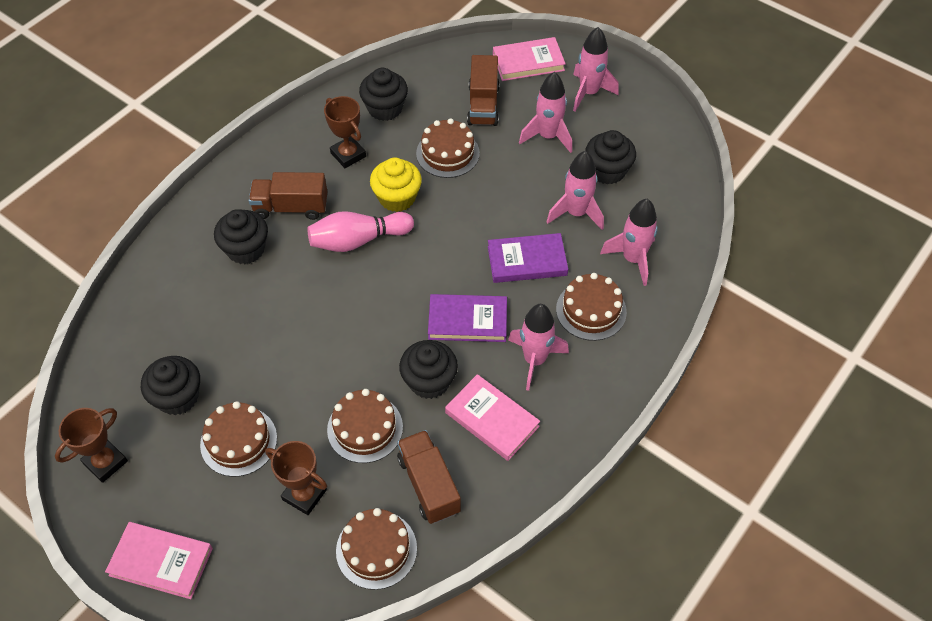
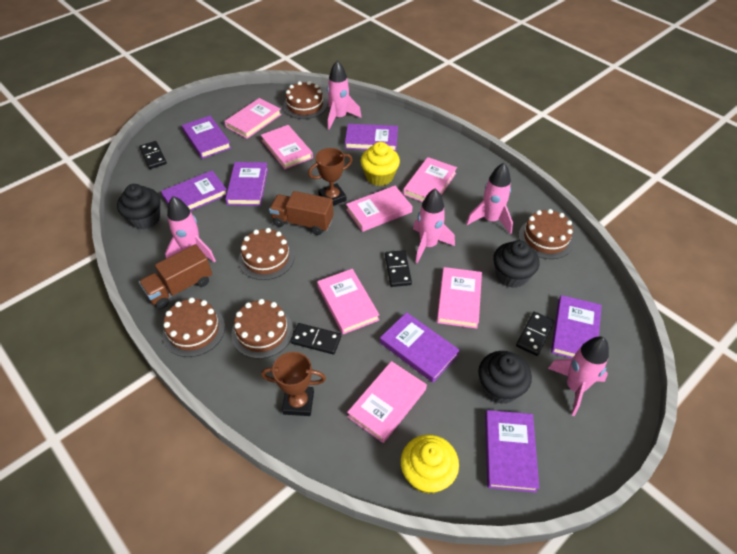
black cupcake: [141,356,200,415] [214,209,268,264] [359,68,408,121] [399,340,458,399] [585,130,636,185] = 5 -> [117,184,160,229] [478,351,532,404] [493,240,539,288] = 3
black domino: none = 0 -> [139,141,167,169] [290,323,341,354] [385,250,412,287] [516,312,555,356] = 4
brown trophy: [55,408,128,483] [265,441,327,515] [324,96,366,168] = 3 -> [261,352,326,416] [308,148,353,206] = 2
brown truck: [249,172,327,220] [397,430,461,524] [467,55,500,126] = 3 -> [139,244,212,309] [269,191,334,235] = 2
pink book: [105,522,213,599] [445,374,540,461] [493,37,566,81] = 3 -> [224,98,282,139] [261,125,313,169] [317,269,379,334] [346,186,413,232] [347,361,427,443] [403,157,457,202] [437,267,482,329] = 7
pink bowling pin: [308,211,414,252] = 1 -> none = 0
purple book: [428,294,507,342] [488,233,568,283] = 2 -> [161,170,227,211] [182,116,231,159] [225,162,268,206] [345,124,398,151] [380,312,460,383] [485,410,539,493] [551,295,602,359] = 7
yellow cupcake: [370,157,422,212] = 1 -> [361,142,400,186] [401,435,459,494] = 2

